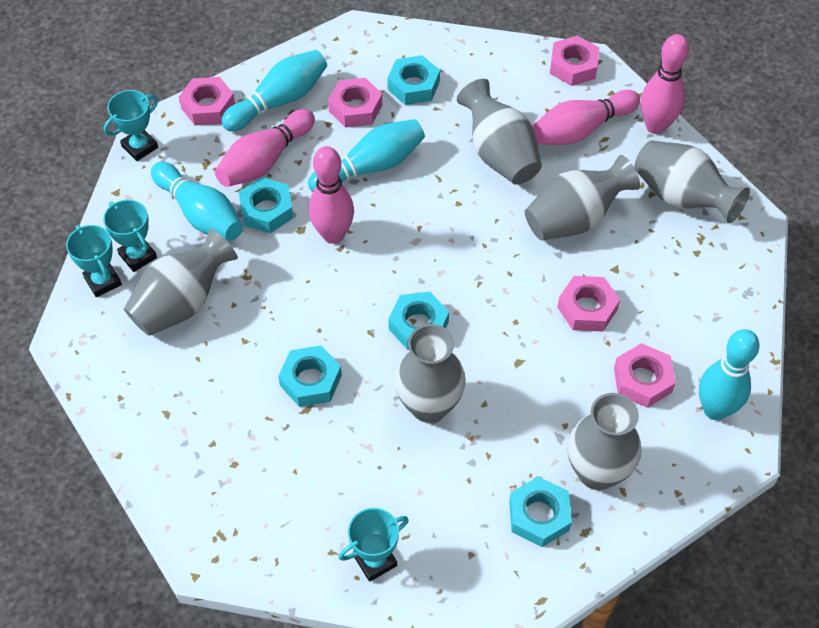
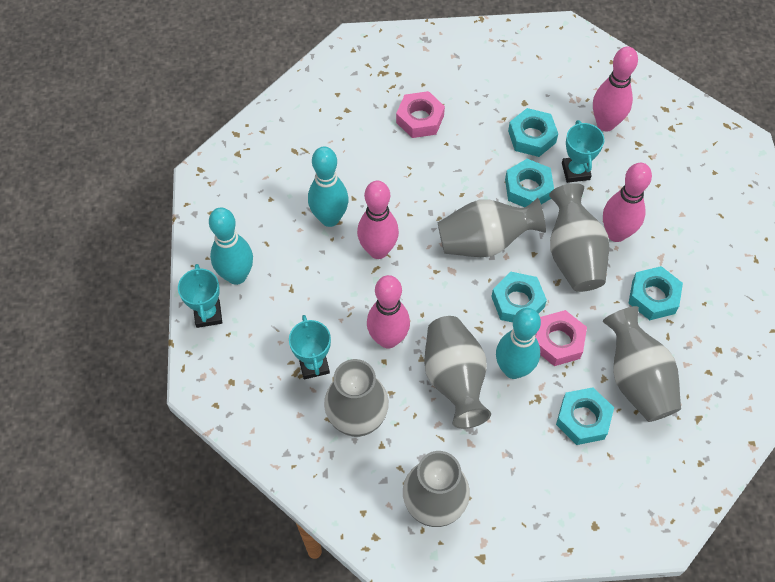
pink nut: [179,77,235,126] [328,78,382,128] [550,36,599,86] [557,276,620,332] [614,343,676,408] = 5 -> [396,91,445,138] [535,310,587,366] = 2
turquoise bowling pin: [151,162,243,241] [221,50,327,131] [308,119,425,192] [699,329,760,420] = 4 -> [209,208,253,285] [308,146,349,227] [496,308,541,379] = 3
turquoise trophy: [66,225,122,297] [103,199,157,272] [104,90,158,161] [339,508,409,582] = 4 -> [178,264,222,328] [289,315,331,379] [562,120,605,183] = 3

